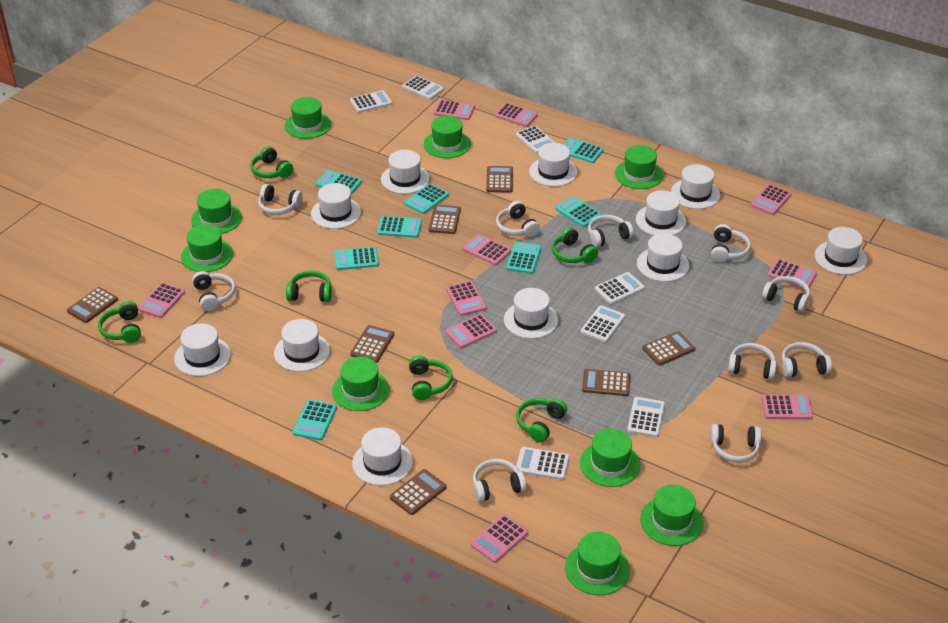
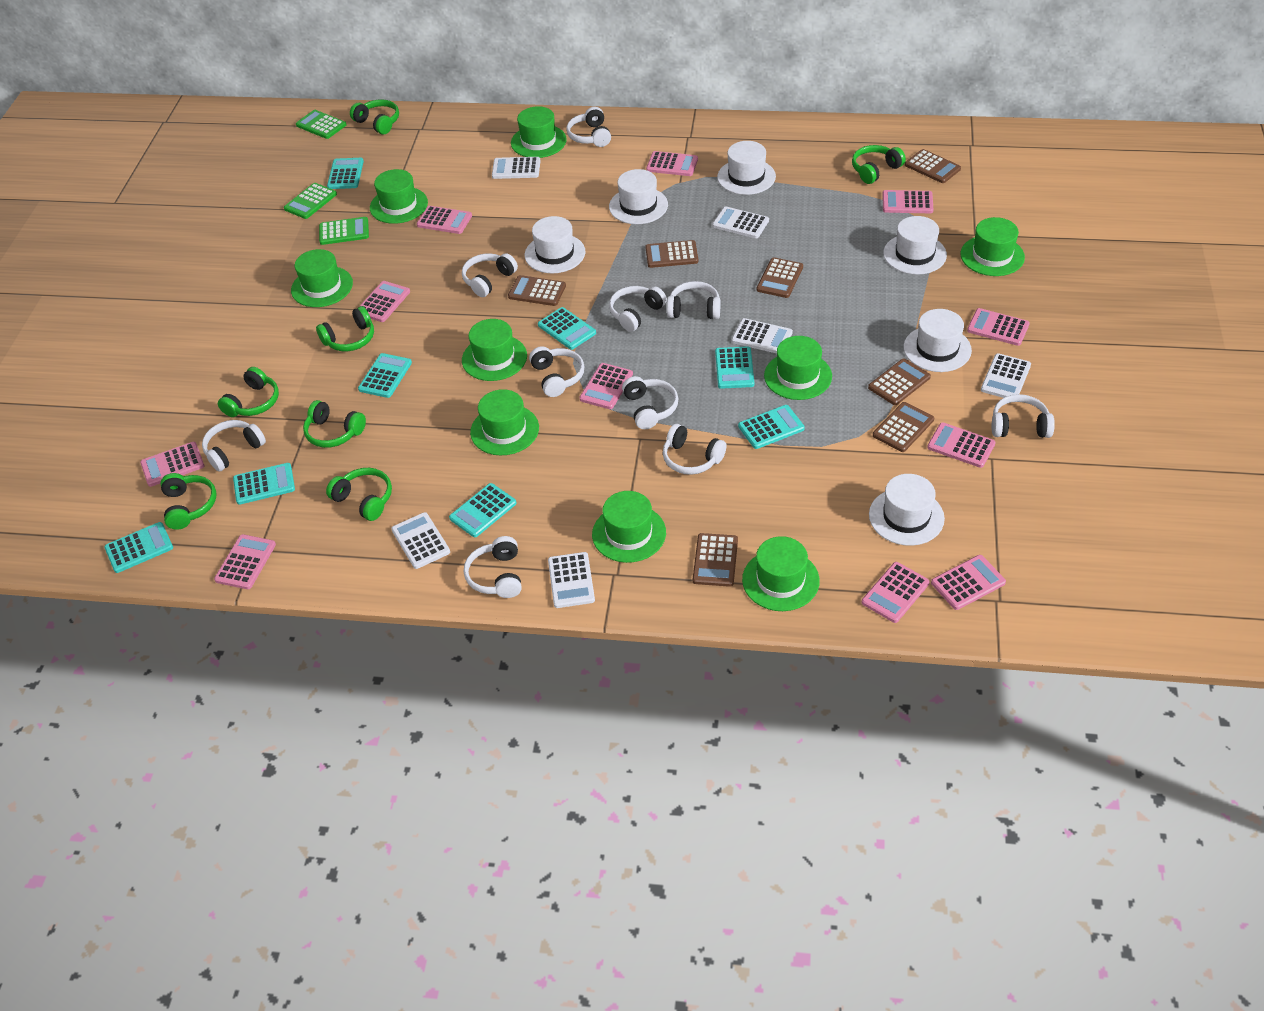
green calculator: none = 0 -> [284,183,337,219] [296,110,346,139] [319,217,369,245] = 3
green headphones: [98,301,141,343] [250,146,293,178] [286,270,332,302] [409,356,453,400] [516,398,567,442] [552,227,598,263] = 6 -> [161,473,216,530] [218,367,279,417] [303,400,366,448] [316,306,374,351] [326,468,392,521] [350,99,399,135] [852,145,906,184] = 7
pink calculator: [138,282,185,318] [433,100,475,120] [445,314,497,348] [446,281,487,316] [463,234,511,265] [471,514,528,563] [495,103,538,127] [750,184,792,215] [761,394,813,419] [767,259,817,288] = 10 -> [140,442,204,487] [214,534,276,589] [359,281,410,322] [417,206,472,234] [579,363,633,409] [646,151,698,176] [862,562,930,623] [882,190,933,213] [927,422,996,468] [931,555,1006,610] [967,308,1030,346] = 11
white calculator: [350,90,392,113] [402,76,444,100] [516,126,555,154] [516,447,569,480] [581,305,625,342] [595,272,645,304] [627,397,665,437] = 7 -> [391,512,450,569] [492,157,541,179] [548,552,595,608] [712,207,769,238] [732,318,793,354] [981,353,1031,398] = 6
white hat: [174,323,231,376] [274,319,330,372] [311,183,361,229] [352,427,413,486] [381,150,429,194] [504,288,558,339] [529,143,577,187] [636,190,686,235] [637,233,689,282] [671,164,720,209] [814,227,867,275] = 11 -> [525,216,586,273] [609,169,668,224] [717,141,776,195] [869,474,945,546] [883,216,947,275] [904,309,972,372] = 6

